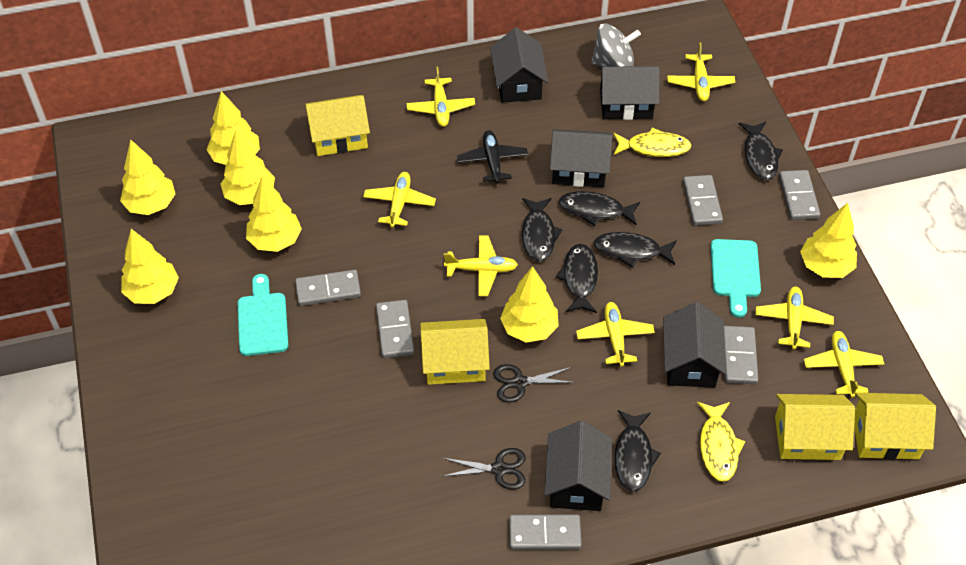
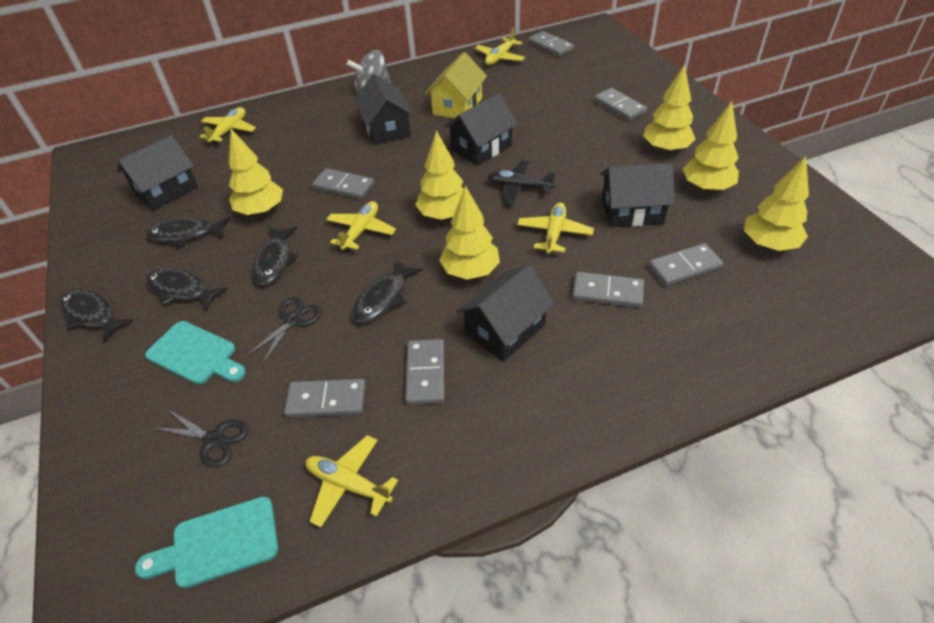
black fish: [522,198,563,262] [556,244,598,313] [559,191,640,226] [594,232,677,268] [614,410,661,492] [739,121,783,180] = 6 -> [60,289,133,342] [145,217,230,247] [146,268,227,311] [252,227,298,286] [352,259,423,323] = 5
grey domino: [295,270,361,306] [376,300,414,358] [509,514,582,550] [683,175,723,225] [724,326,758,384] [779,170,820,220] = 6 -> [284,379,366,417] [312,168,374,199] [405,339,445,405] [528,31,574,57] [572,272,644,308] [594,88,647,121] [648,243,724,286] = 7
yellow fish: [613,128,692,157] [697,402,745,482] = 2 -> none = 0
yellow house: [305,95,370,156] [420,319,490,385] [775,394,855,460] [854,393,936,460] = 4 -> [425,52,487,118] = 1
yellow plane: [363,172,436,228] [407,67,475,127] [444,235,518,296] [576,302,655,367] [667,43,735,101] [756,286,834,350] [804,331,884,398] = 7 -> [200,107,256,144] [306,435,398,527] [326,201,396,251] [475,28,525,65] [517,203,594,254] = 5
yellow tree: [120,139,175,215] [121,229,179,304] [206,91,260,165] [221,130,275,205] [246,176,302,252] [500,266,559,342] [800,203,857,278] = 7 -> [228,129,283,215] [415,130,464,220] [439,186,500,280] [643,64,695,153] [683,101,739,192] [744,156,809,251] = 6

